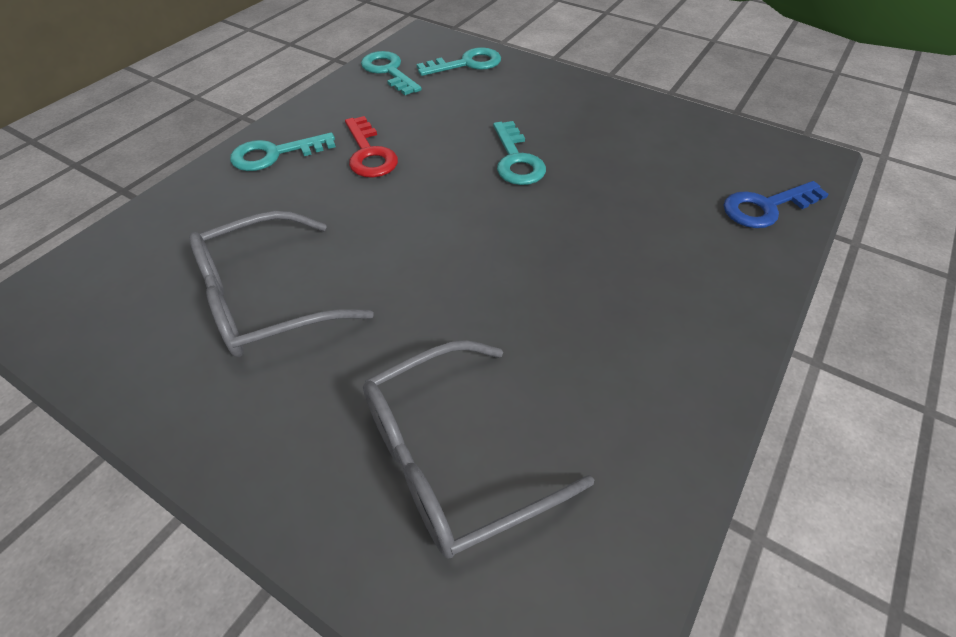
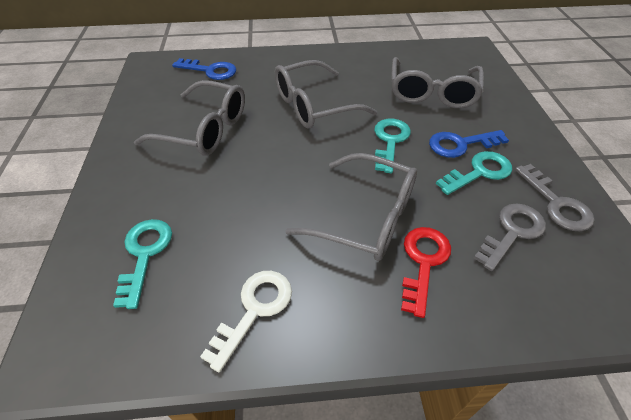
blue key: [724,181,829,228] = 1 -> [172,58,236,80] [429,130,509,158] = 2
grey glasses: [189,211,374,358] [363,340,594,559] = 2 -> [134,80,245,156] [275,60,377,129] [285,153,417,261] [391,57,484,108] = 4
grey key: none = 0 -> [474,203,546,271] [515,164,595,231] = 2
turquoise key: [230,132,336,171] [361,51,422,95] [417,47,501,76] [493,121,546,185] = 4 -> [113,219,172,309] [374,119,411,173] [436,151,512,195] = 3
white key: none = 0 -> [200,271,292,372] = 1

